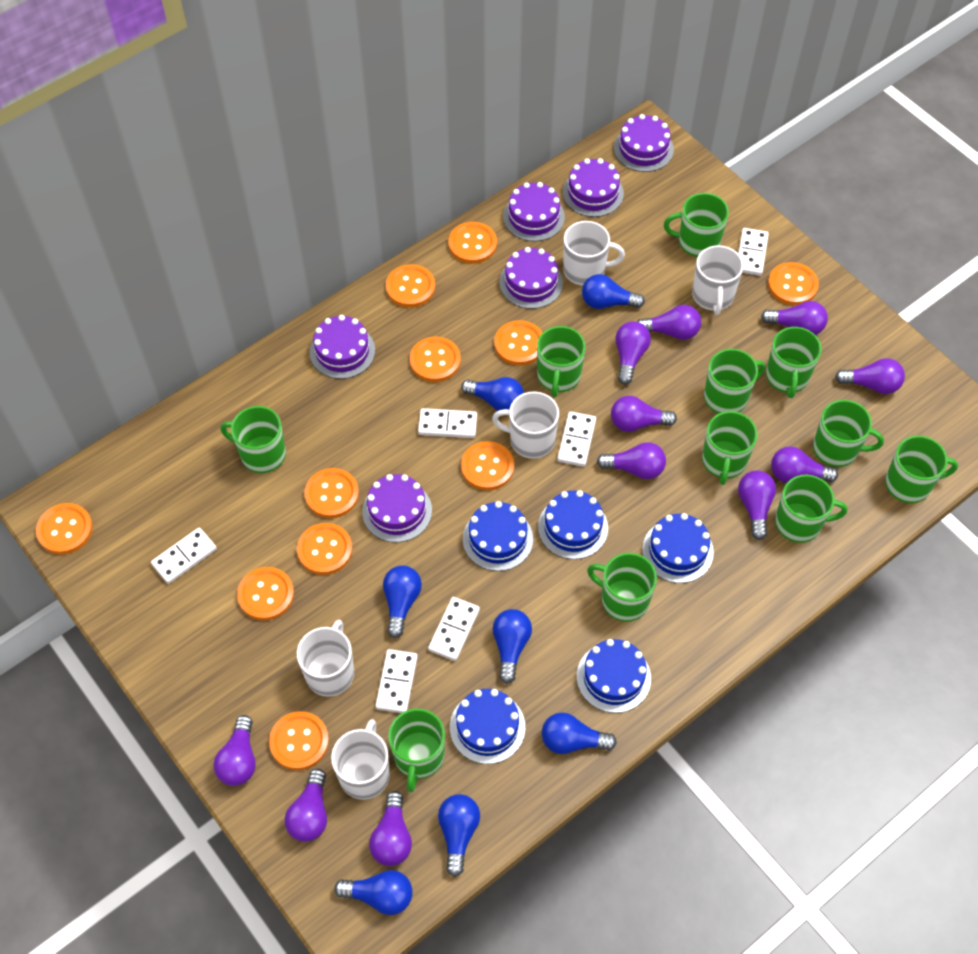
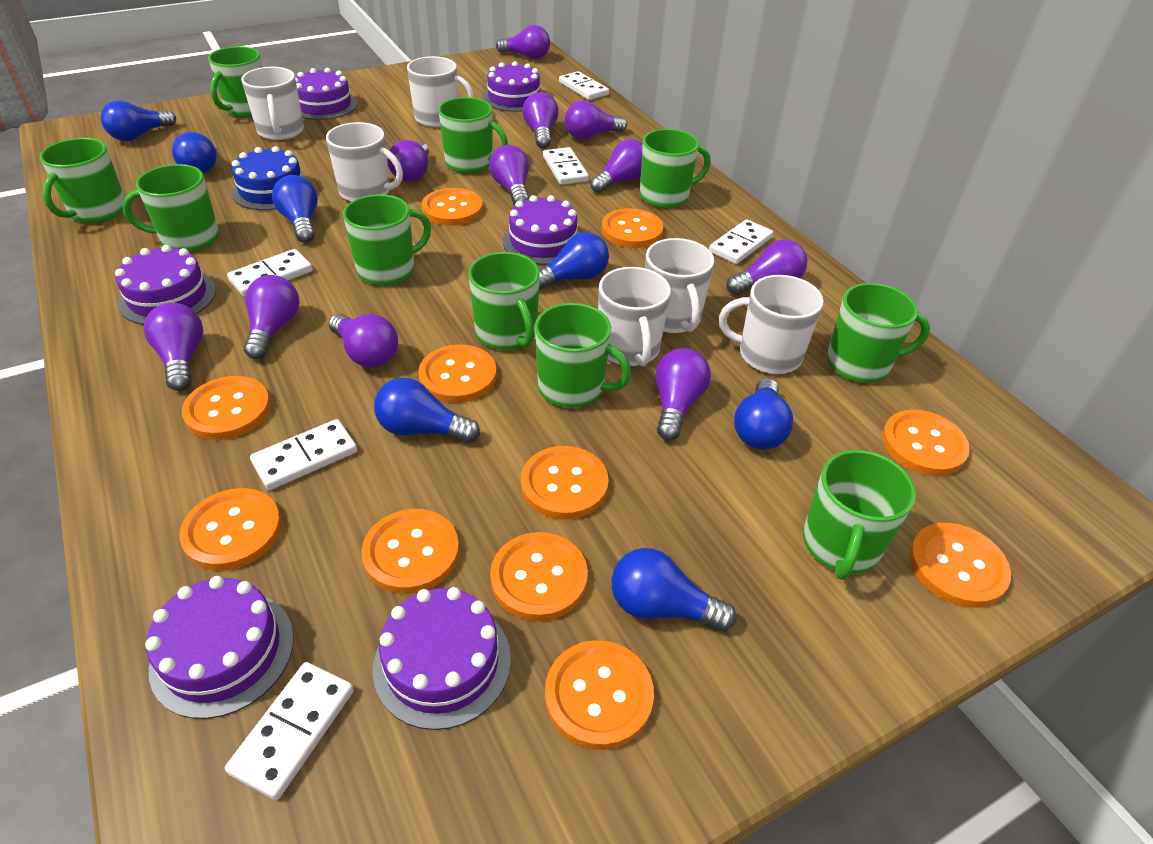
blue cake: [450,689,525,764] [463,501,533,571] [538,490,608,559] [577,639,651,713] [642,513,714,583] = 5 -> [231,146,310,210] = 1
green mug: [220,406,286,473] [388,709,445,792] [537,326,586,397] [587,553,657,622] [664,193,729,257] [702,411,757,485] [704,349,765,414] [766,327,822,398] [775,475,847,543] [813,400,884,467] [885,436,958,503] = 11 -> [40,138,125,223] [122,164,219,252] [208,46,262,117] [343,194,431,286] [438,97,508,174] [468,252,540,350] [535,303,631,408] [640,129,711,208] [803,450,916,580] [827,283,930,383] = 10
white mug: [297,620,354,697] [331,719,390,800] [492,391,559,459] [563,221,625,285] [692,245,744,315] = 5 -> [241,67,304,140] [326,122,403,202] [407,56,474,127] [598,267,671,366] [645,238,714,333] [719,275,824,374] = 6

